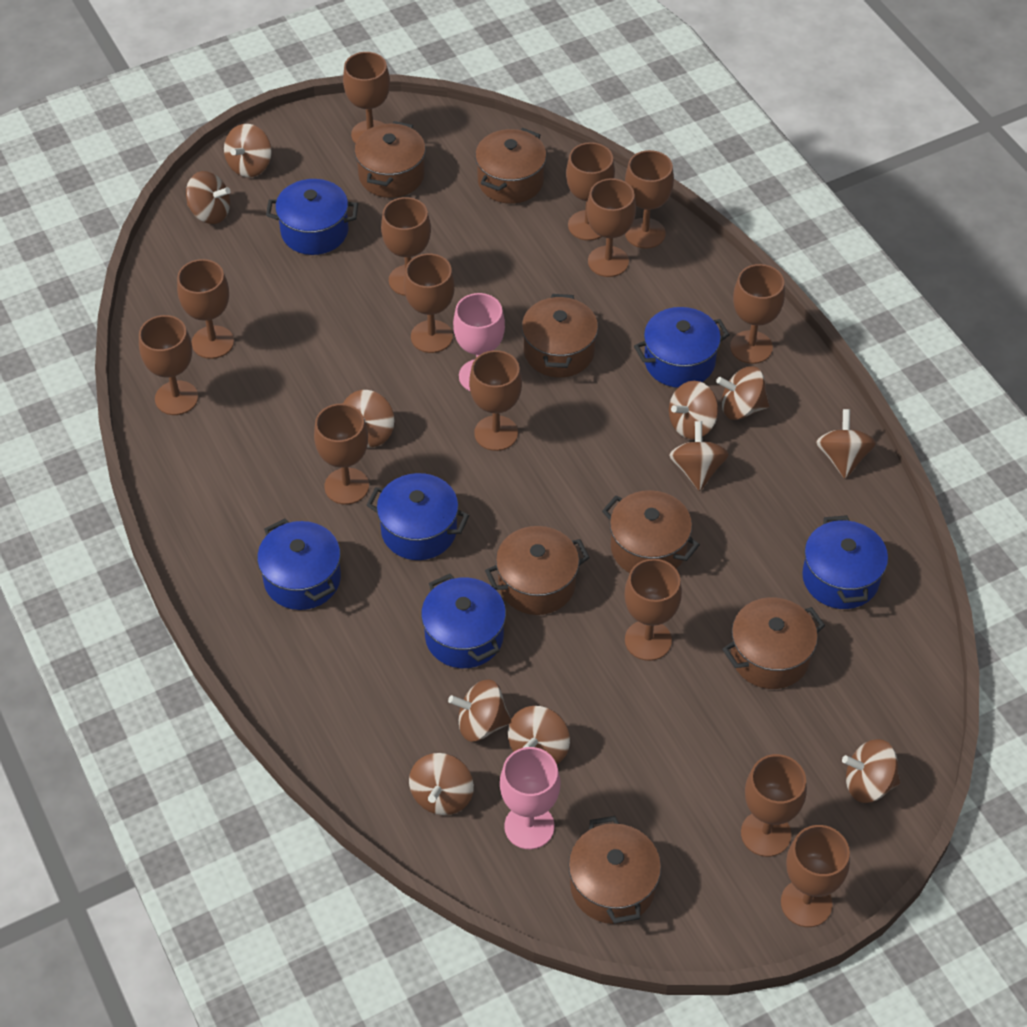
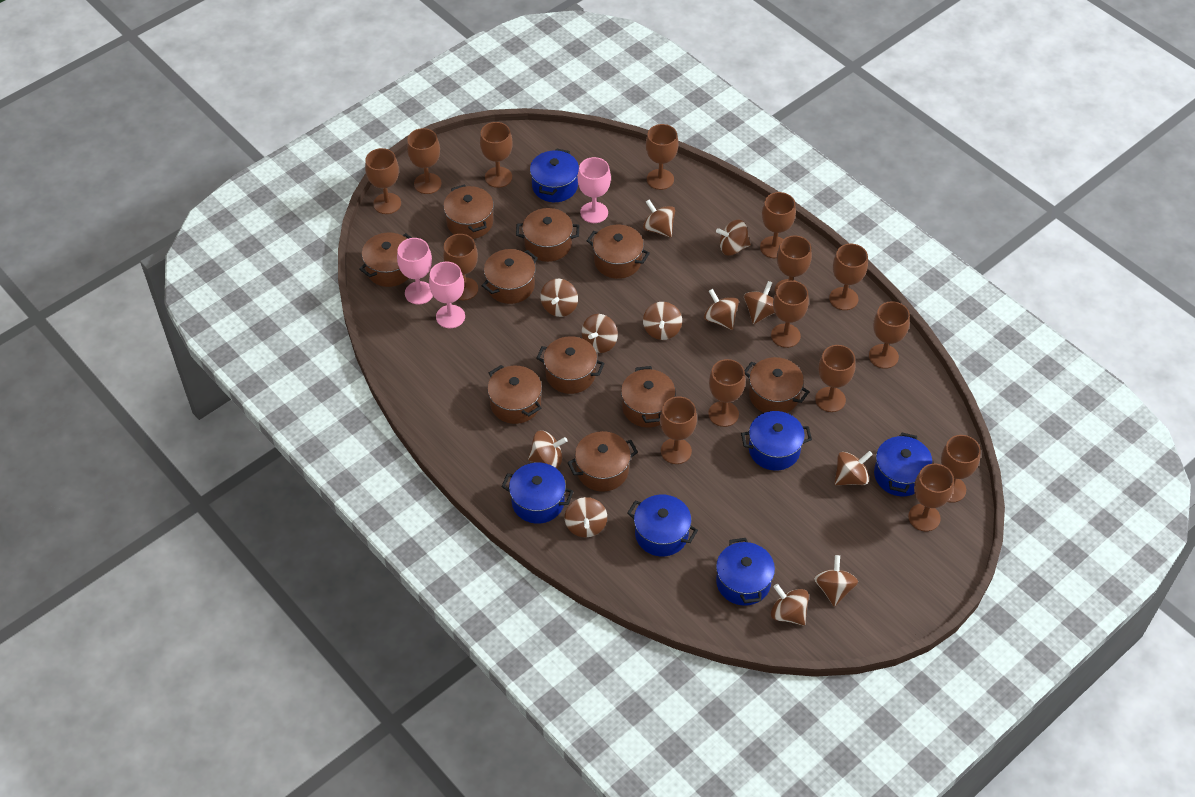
brown goblet: [139,315,198,415] [177,259,234,359] [314,404,369,505] [343,52,390,144] [381,197,431,296] [404,254,455,353] [469,350,522,451] [566,142,615,241] [587,178,636,277] [624,559,682,661] [625,150,674,249] [730,264,785,364] [741,754,807,857] [781,825,850,927] = 14 -> [365,148,401,214] [407,128,442,194] [443,234,478,300] [480,122,513,188] [646,124,678,190] [660,397,697,464] [708,359,746,427] [760,192,796,258] [771,281,809,348] [775,236,812,292] [815,345,855,412] [829,244,868,310] [869,301,910,369] [908,464,954,531] [941,435,981,503] = 15
brown pot: [354,121,426,198] [475,128,546,204] [485,526,590,615] [522,294,598,378] [569,816,661,924] [602,490,700,573] [722,597,825,689] = 7 -> [359,232,412,287] [443,184,494,239] [481,249,538,304] [487,365,542,424] [516,208,579,262] [537,336,605,394] [568,431,638,492] [587,225,650,279] [621,366,676,428] [744,357,809,413] = 10
brown spinning top: [186,171,231,224] [224,124,272,177] [343,390,394,447] [409,753,474,815] [448,679,511,742] [508,706,570,764] [669,381,718,439] [669,421,729,491] [716,366,769,420] [816,409,876,479] [842,739,900,803] = 11 -> [528,430,568,468] [540,279,578,317] [565,497,607,538] [582,314,618,353] [643,199,675,238] [643,302,682,340] [704,289,739,330] [716,220,751,256] [744,281,775,324] [771,584,809,626] [814,555,858,607] [835,451,873,485] = 12
pink goblet: [453,293,505,391] [500,747,560,849] = 2 -> [397,238,433,305] [429,262,465,328] [578,157,611,223] = 3

